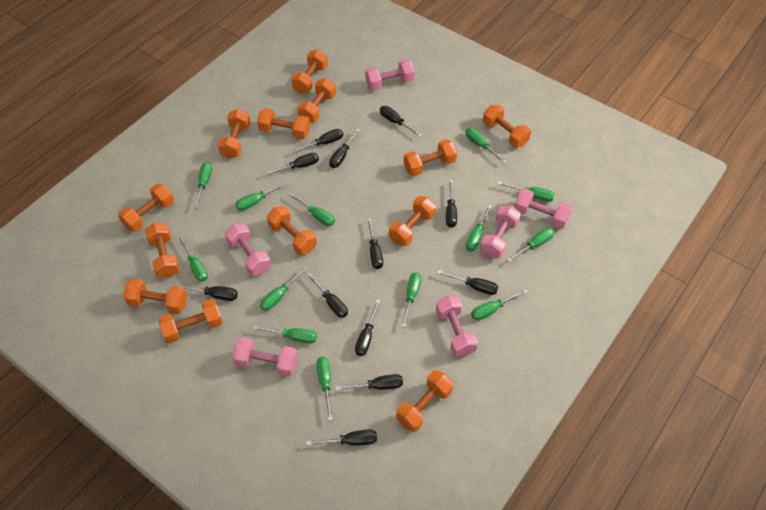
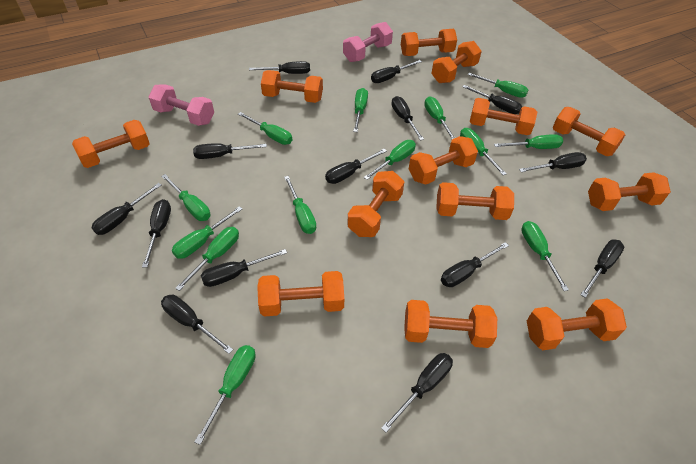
black screwdriver: [176,284,238,301] [265,153,319,175] [292,129,343,153] [306,273,348,318] [306,429,377,446] [329,128,360,168] [335,374,403,391] [355,300,380,356] [367,218,383,269] [380,106,422,137] [438,270,498,295] [446,180,457,228] = 12 -> [91,183,161,235] [142,199,171,268] [161,295,233,354] [193,143,267,159] [201,249,287,287] [249,61,310,74] [325,149,387,184] [371,60,422,83] [381,353,453,432] [392,96,424,140] [441,242,509,287] [462,85,522,114] [519,152,587,172] [580,240,624,298] = 14
pink dumbbell: [225,223,271,276] [232,337,298,377] [365,59,415,90] [436,296,478,356] [480,206,521,258] [514,189,572,229] = 6 -> [149,84,214,126] [343,22,393,62] = 2

